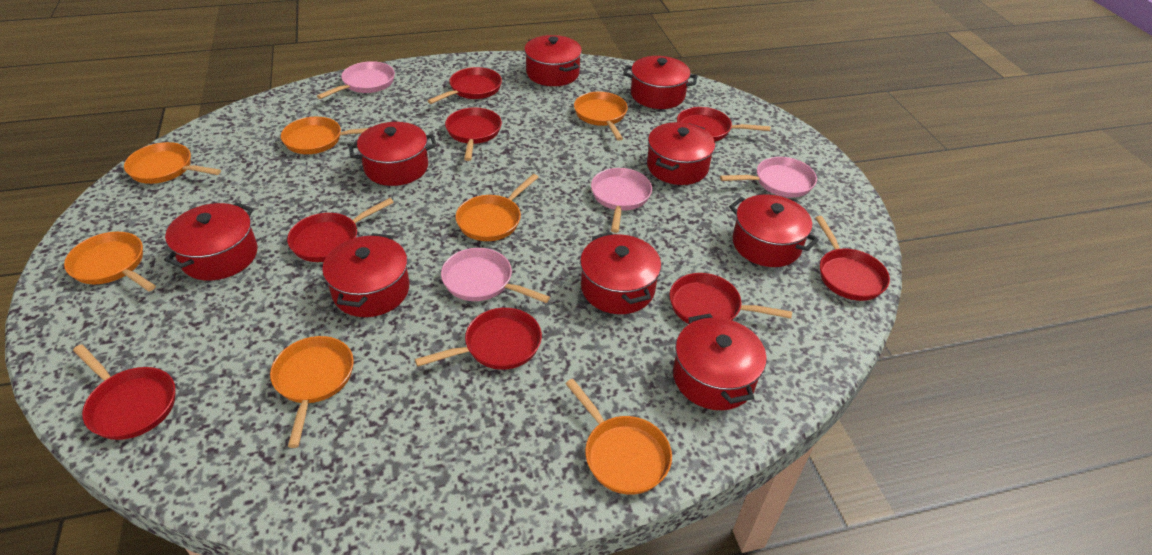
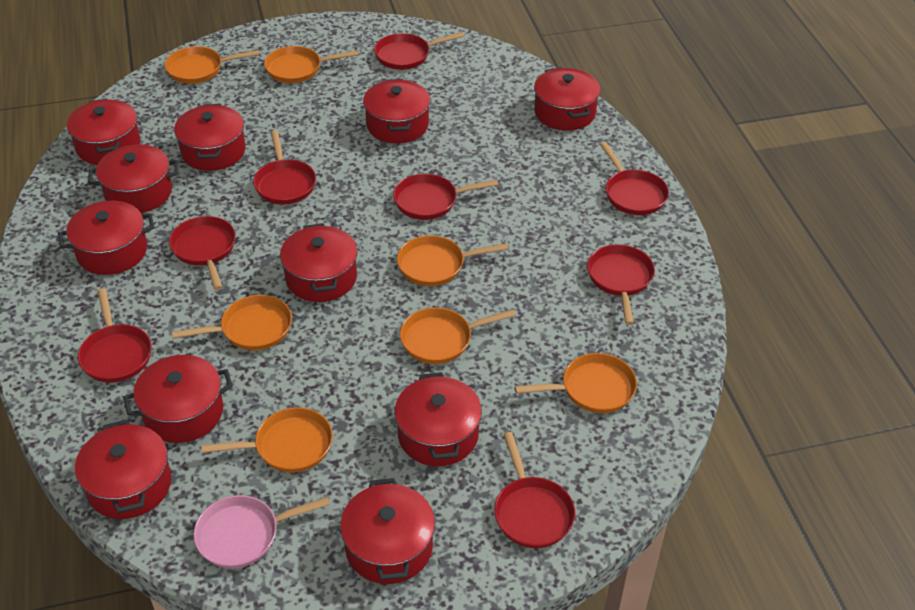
pink pan: [317,61,395,99] [441,248,550,303] [591,168,652,233] [720,157,817,198] = 4 -> [193,495,330,569] = 1
red pot: [164,202,258,280] [322,233,409,317] [349,122,437,186] [524,35,582,86] [580,232,661,314] [623,56,697,109] [647,122,715,185] [673,314,767,410] [729,194,819,267] = 9 -> [58,201,155,275] [67,98,140,165] [75,420,171,519] [88,144,178,213] [123,355,233,443] [174,104,246,171] [280,223,358,302] [340,478,435,584] [363,79,430,143] [394,372,482,466] [534,67,600,131] = 11

